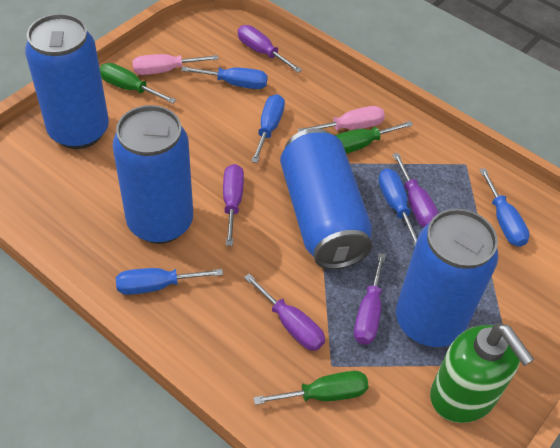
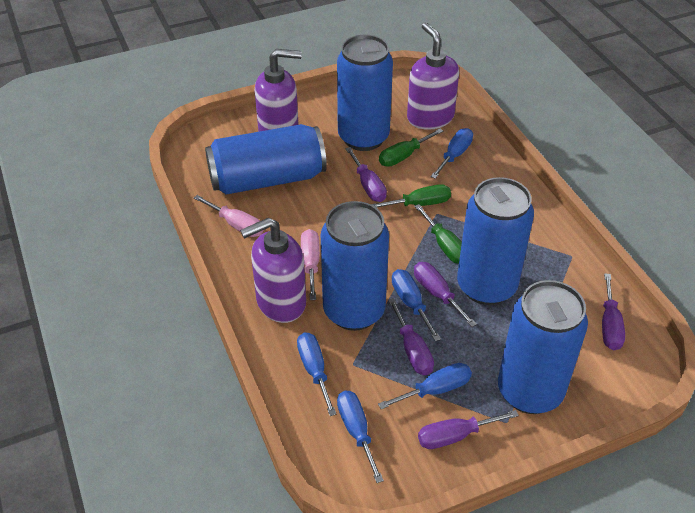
blue can: [25,13,109,149] [112,105,193,244] [280,128,372,269] [396,209,498,347] = 4 -> [205,124,327,195] [321,201,389,331] [337,35,393,151] [457,177,534,305] [498,280,588,414] = 5
green soap dispenser: [430,323,534,423] = 1 -> none = 0
purple soap dispenser: none = 0 -> [240,218,306,323] [255,49,302,132] [407,22,459,130] = 3

